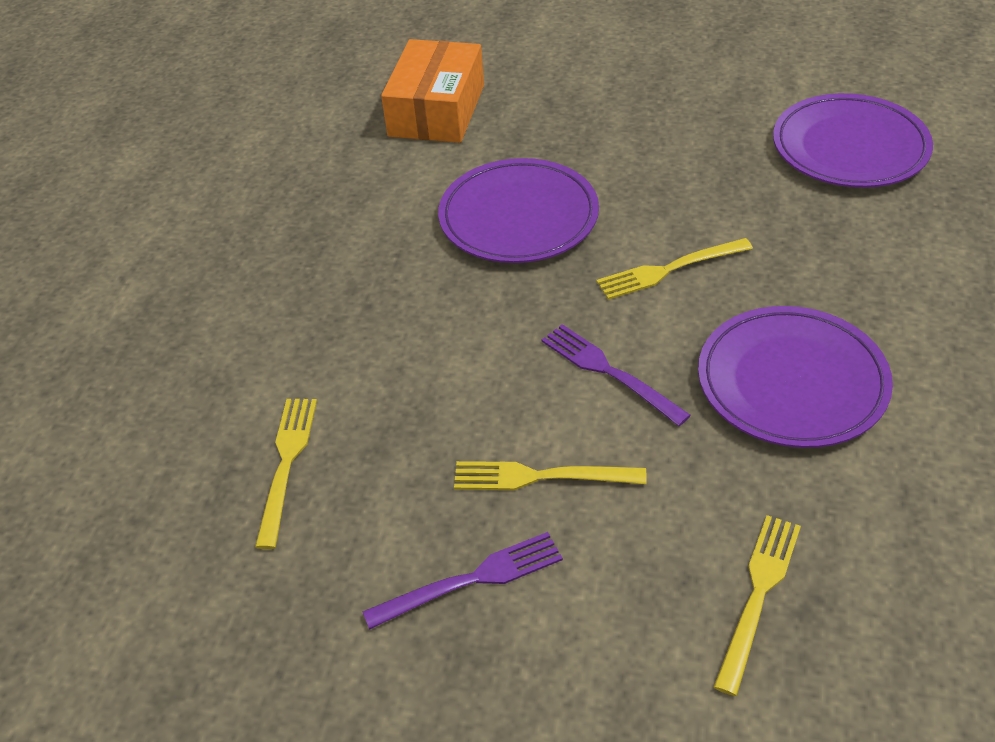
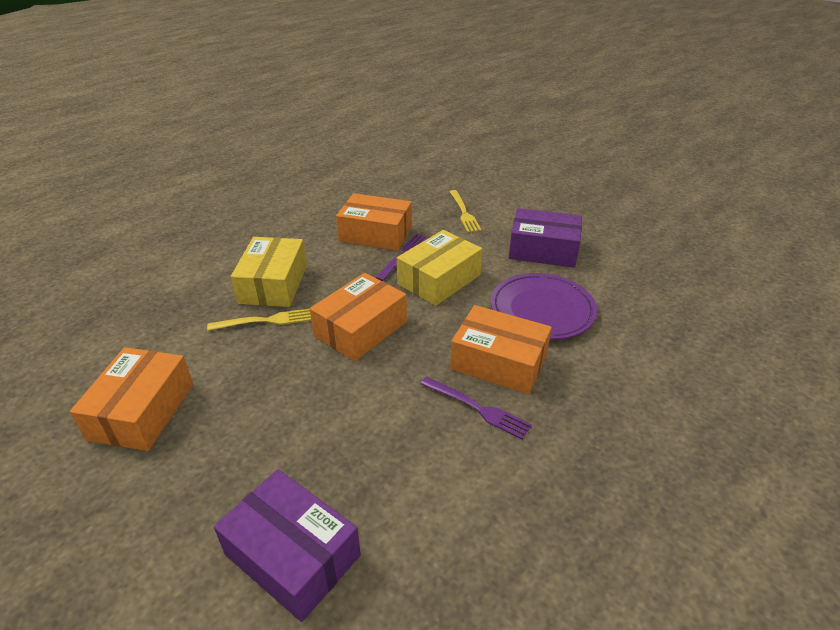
orange box: [381,39,484,143] = 1 -> [70,347,193,451] [310,273,407,361] [336,193,412,251] [450,305,552,395] = 4
purple box: none = 0 -> [214,469,361,622] [509,208,582,268] = 2
purple plate: [438,158,599,263] [698,306,893,448] [773,93,933,188] = 3 -> [491,273,597,340] = 1
yellow box: none = 0 -> [231,237,307,307] [397,230,482,306] = 2
yellow fork: [255,399,317,549] [454,461,647,490] [596,238,753,300] [714,515,801,696] = 4 -> [207,309,311,331] [450,190,481,233] = 2

